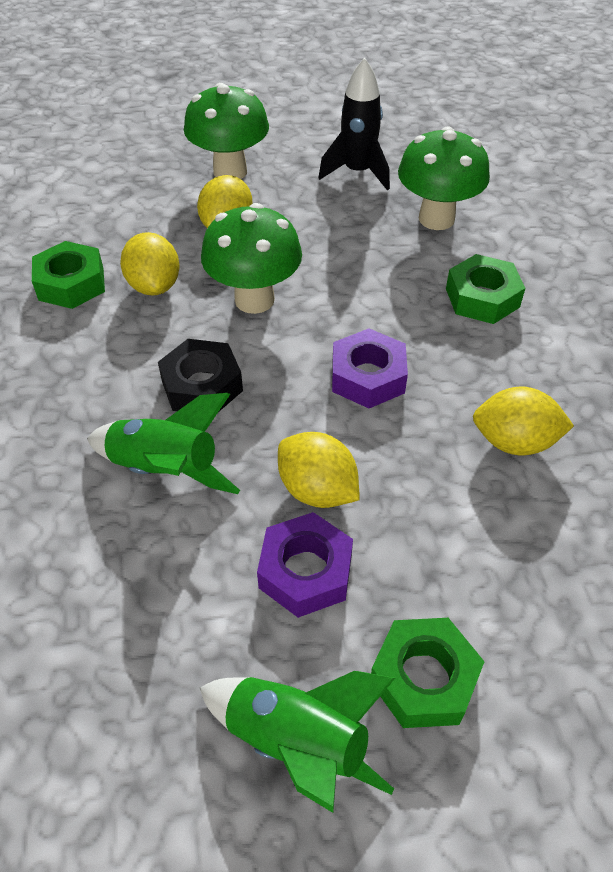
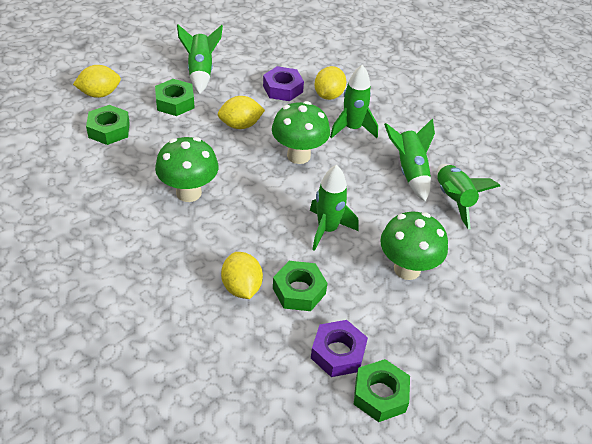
black nut: [158,339,243,411] = 1 -> none = 0
black rocket: [319,58,390,190] = 1 -> none = 0
green nut: [32,241,105,309] [371,618,485,728] [446,254,525,324] = 3 -> [86,105,130,145] [155,79,195,116] [273,261,327,311] [354,359,410,422] = 4
green rocket: [87,393,240,494] [200,671,395,813] = 2 -> [177,25,223,94] [310,165,359,251] [330,65,378,138] [384,118,435,202] [437,164,500,229] = 5

